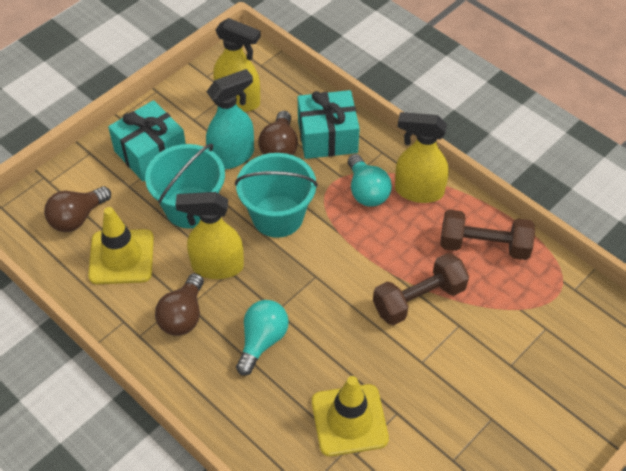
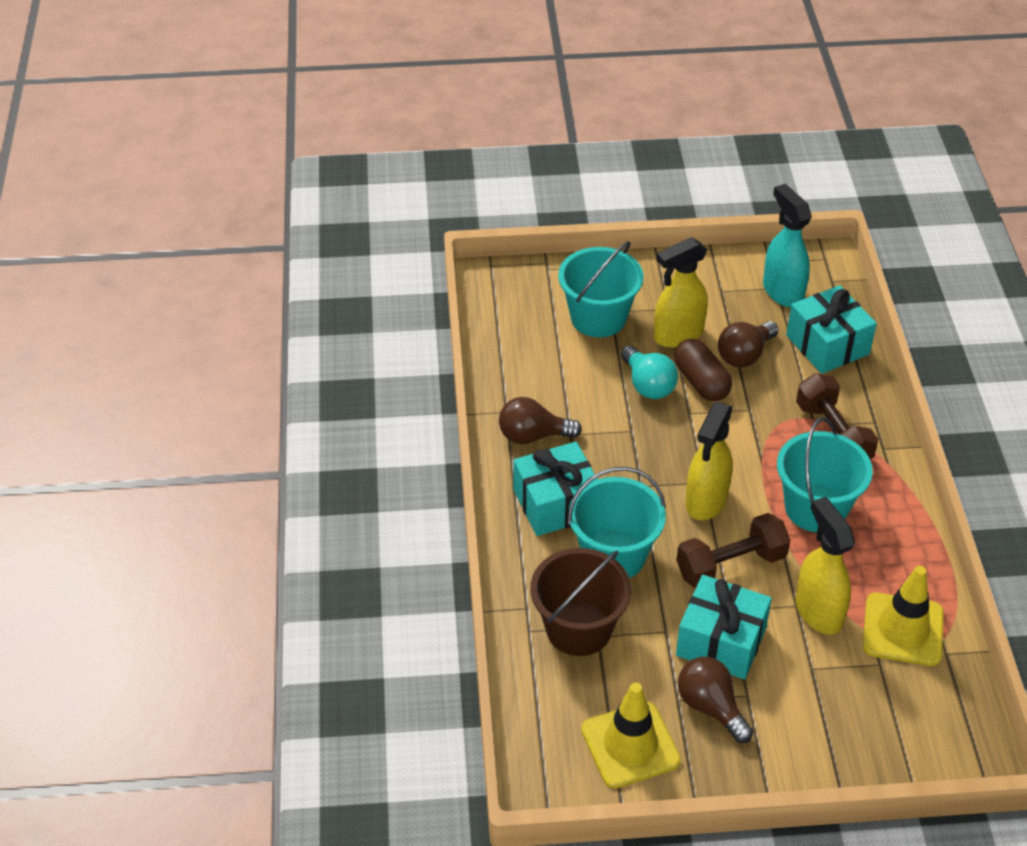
brown bucket: none = 0 -> [531,548,631,656] = 1
brown capsule: none = 0 -> [674,339,732,401] = 1
turquoise bucket: [145,144,225,228] [235,153,318,238] = 2 -> [558,241,643,337] [568,467,666,578] [777,417,873,532] = 3
turquoise gift: [108,100,186,181] [298,90,360,159] = 2 -> [514,442,597,536] [676,575,772,679] [786,285,877,374] = 3
turquoise light bulb: [236,300,289,376] [348,154,392,206] = 2 -> [621,345,678,399] = 1

